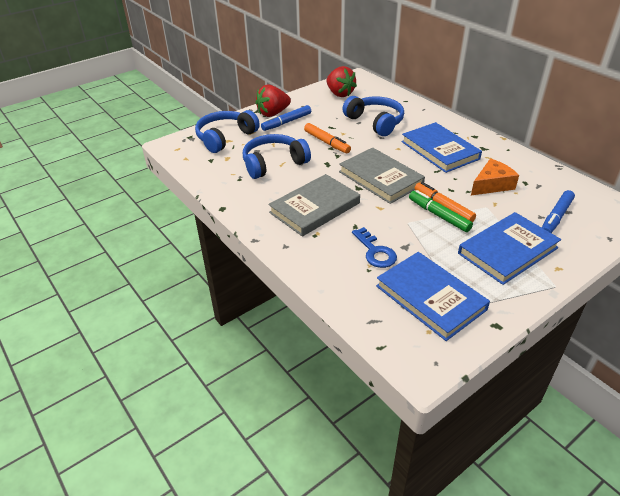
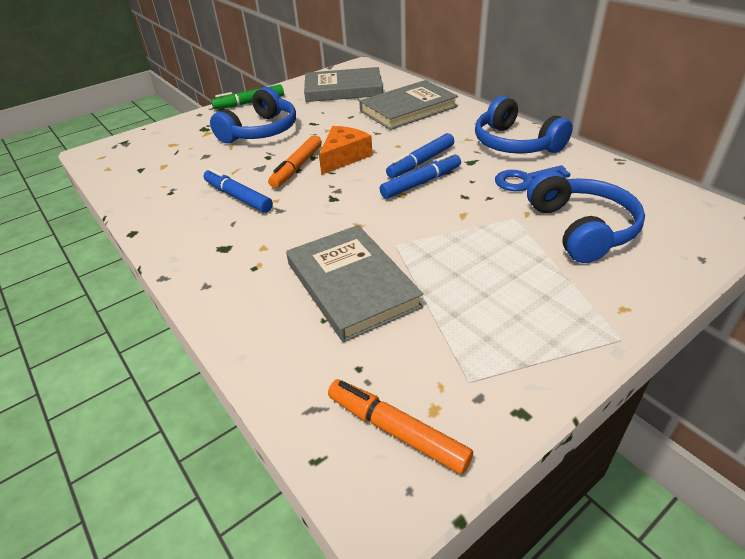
blue book: [376,252,490,341] [401,122,482,173] [458,212,561,285] = 3 -> none = 0
blue marker: [261,105,311,131] [542,190,575,233] = 2 -> [204,168,273,213] [380,153,461,199] [386,133,454,178] = 3
grey book: [268,174,360,237] [339,148,425,204] = 2 -> [286,225,423,342] [304,67,383,102] [359,80,458,130] = 3
red strawberry: [255,85,291,117] [327,66,357,97] = 2 -> none = 0

